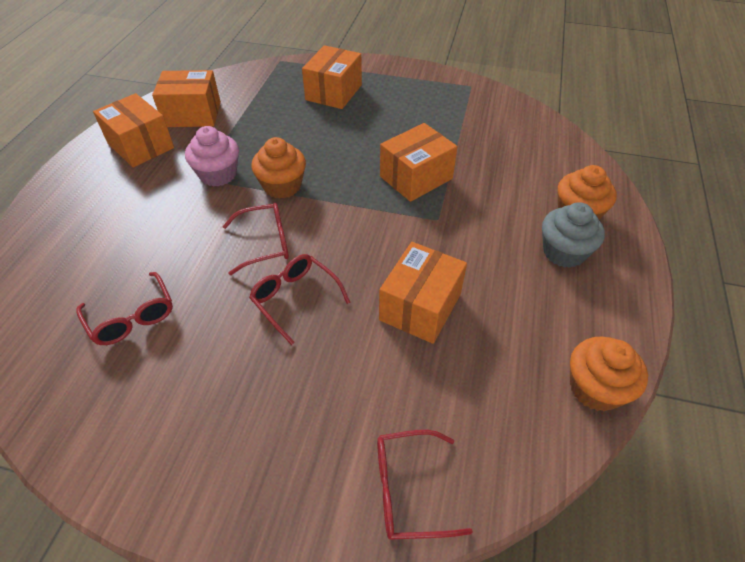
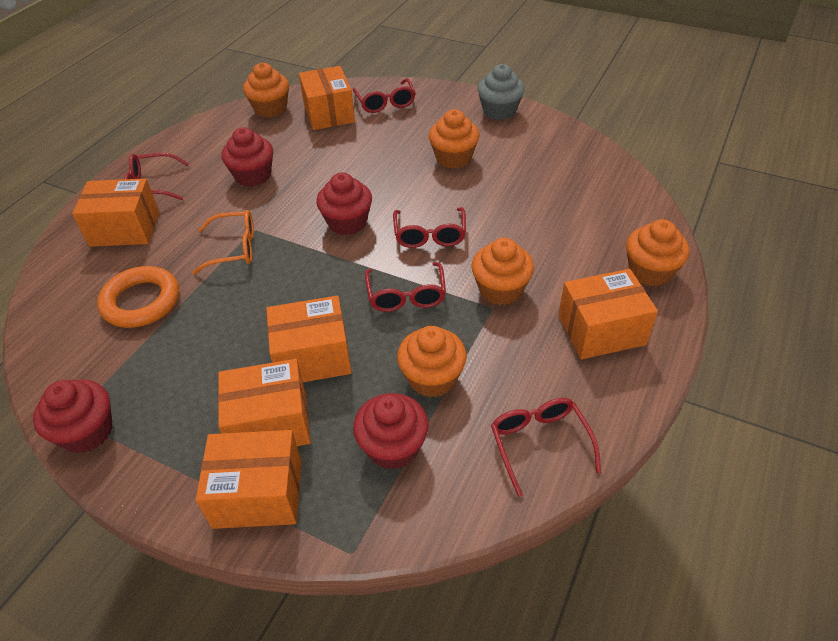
orange box: [93,93,174,168] [152,70,221,127] [302,45,362,109] [379,242,467,344] [380,123,457,202] = 5 -> [72,178,159,247] [196,430,302,529] [218,359,311,446] [266,296,352,382] [299,66,355,130] [558,269,658,359] = 6
orange cupcake: [251,137,306,199] [558,165,617,219] [570,336,648,411] = 3 -> [243,63,289,118] [397,326,467,397] [429,109,480,169] [471,238,534,305] [626,219,689,286] = 5
orange glasses: none = 0 -> [192,210,254,274] = 1
orange ring: none = 0 -> [97,266,179,328] = 1
pink cupcake: [185,126,239,187] = 1 -> none = 0
red cupcake: none = 0 -> [33,379,112,453] [221,127,273,187] [316,172,372,235] [353,393,429,470] = 4
red glasses: [76,272,173,345] [222,203,289,275] [249,254,350,345] [377,430,473,540] = 4 -> [124,153,189,200] [353,78,416,113] [365,262,446,312] [393,207,466,248] [491,398,601,497] = 5

